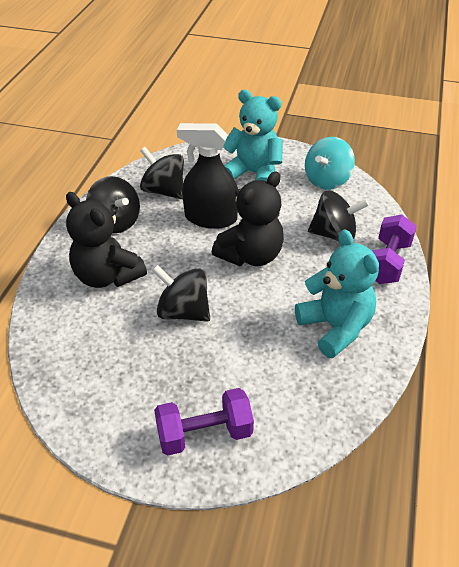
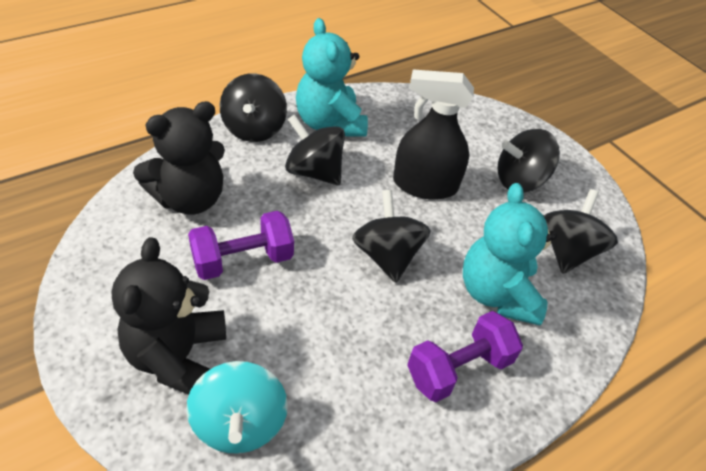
black spinning top: [86,176,140,233] [140,147,184,199] [152,265,210,322] [308,190,369,241] = 4 -> [220,74,287,142] [285,114,345,185] [352,190,431,283] [497,129,560,193] [545,189,618,274] = 5

